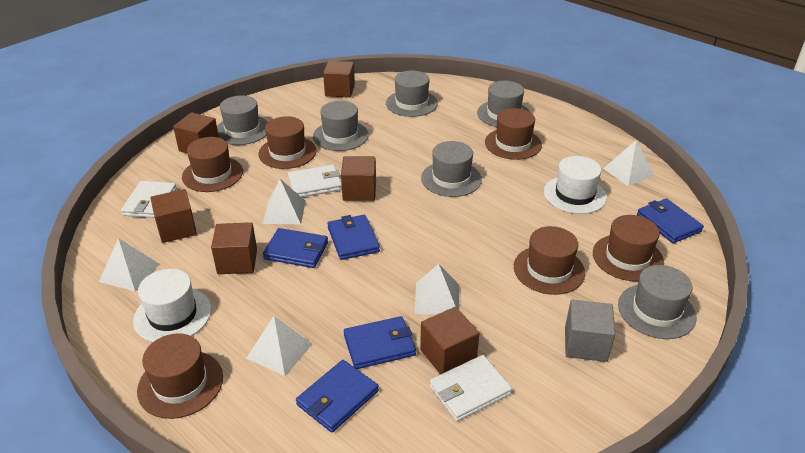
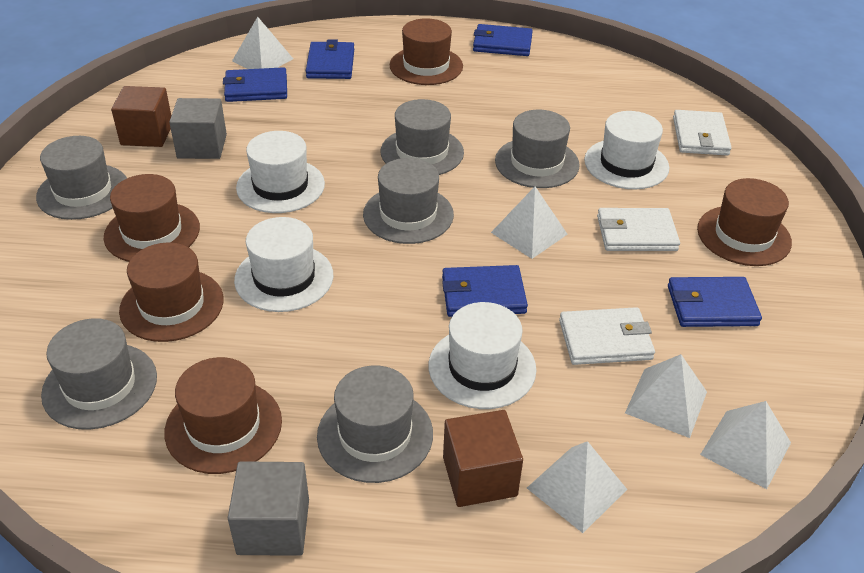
brown cube: [150,189,197,243] [173,112,219,153] [211,222,257,274] [323,61,355,98] [341,156,376,201] [420,307,479,375] = 6 -> [111,86,171,147] [443,410,523,507] = 2
brown hat: [137,333,223,419] [182,137,243,192] [258,116,317,169] [485,108,542,160] [514,226,585,295] [593,215,664,281] = 6 -> [104,174,200,262] [119,243,224,342] [164,357,282,474] [390,18,463,85] [697,178,792,266] = 5
grey cube: [565,300,615,362] = 1 -> [169,98,227,159] [228,461,309,556] = 2
white hat: [133,269,211,343] [544,156,607,214] = 2 -> [234,217,333,312] [236,131,325,213] [429,302,537,409] [584,111,669,189] = 4

